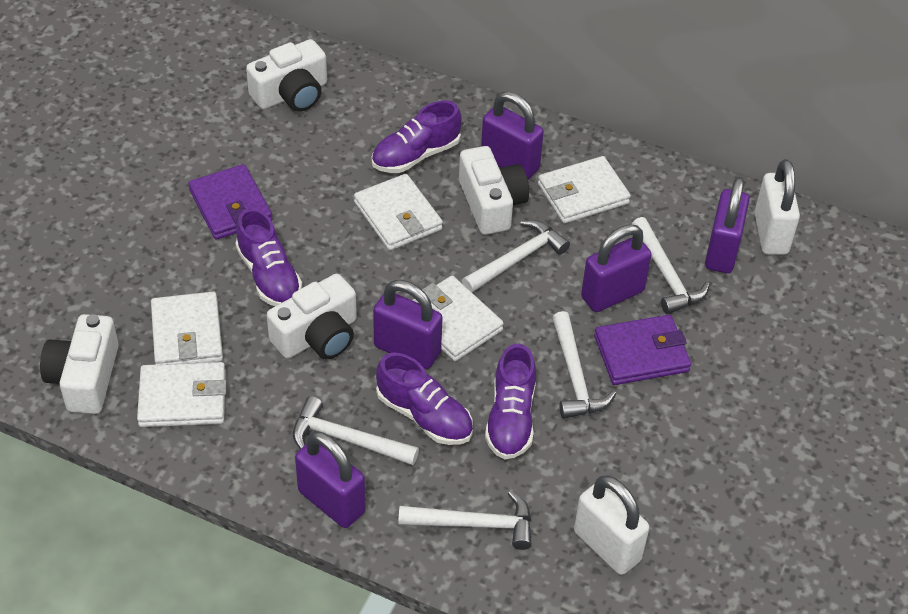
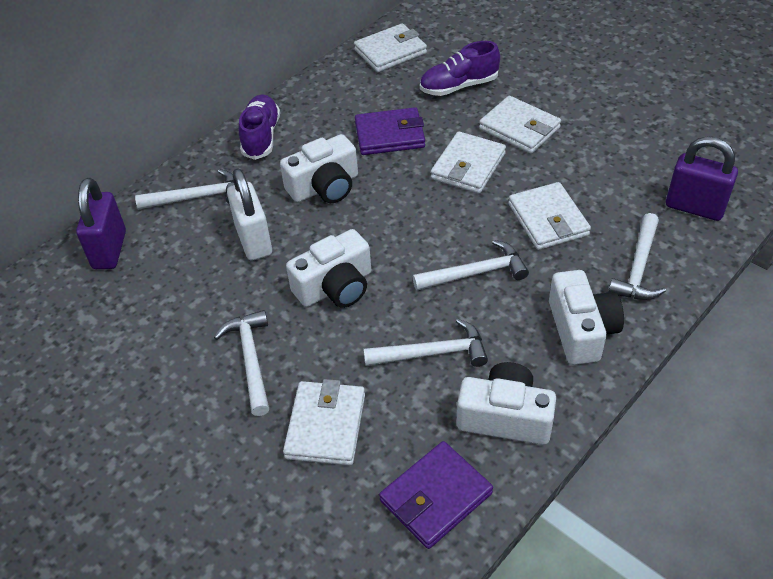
purple padlock: [295,431,365,528] [373,280,443,369] [481,91,544,180] [581,224,652,312] [705,177,749,273] = 5 -> [76,178,126,269] [666,137,738,221] = 2
purple shoe: [235,208,302,306] [371,100,462,173] [376,353,473,445] [485,344,536,460] = 4 -> [239,95,280,160] [420,41,500,96] = 2
white padlock: [574,475,650,575] [754,159,800,255] = 2 -> [227,168,272,261] = 1

